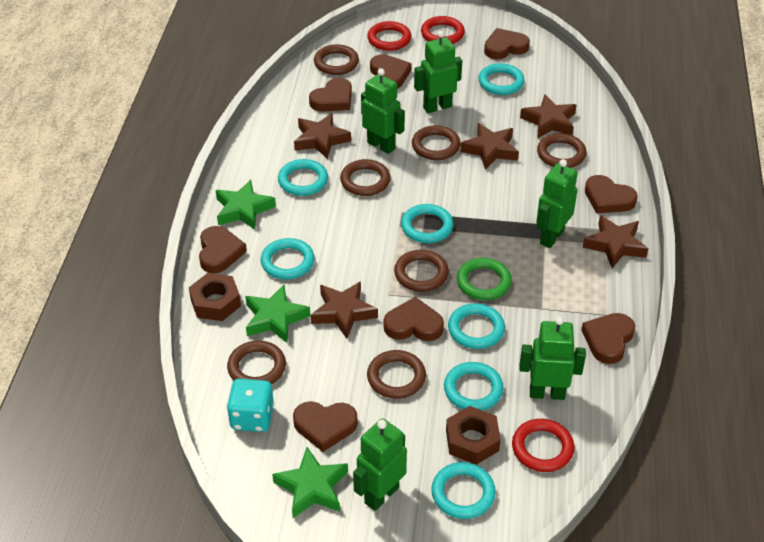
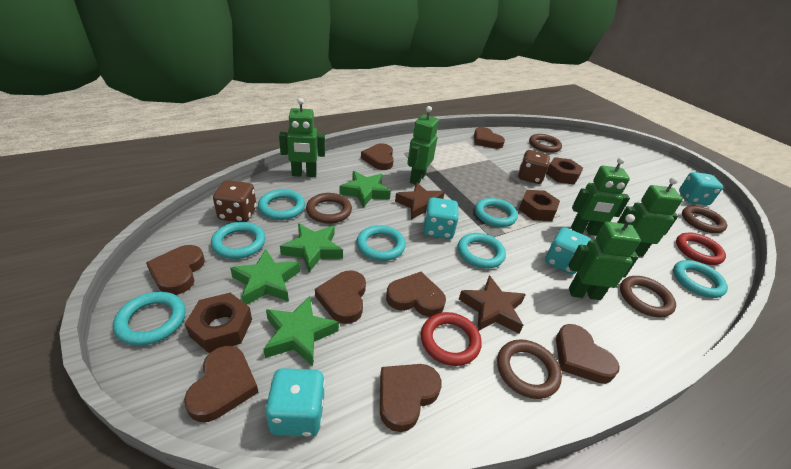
brown dice: none = 0 -> [213,180,257,222] [518,150,550,184] = 2
brown nut: [189,273,241,321] [446,406,501,465] = 2 -> [185,293,252,353] [519,190,560,221] [546,157,583,184] = 3
brown ring: [227,341,286,385] [314,44,359,75] [340,159,391,196] [367,350,426,399] [394,250,449,292] [412,125,461,160] [537,133,587,168] = 7 -> [306,193,352,224] [497,339,562,399] [529,134,562,153] [620,276,676,318] [682,206,727,233] = 5
brown star: [294,113,351,159] [311,281,378,339] [460,123,519,170] [520,94,577,138] [583,215,648,269] = 5 -> [395,182,445,219] [459,275,526,334] = 2
green ring: [457,258,512,300] = 1 -> none = 0
green star: [216,180,276,230] [245,285,310,343] [272,447,348,518] = 3 -> [230,249,300,305] [263,296,339,366] [280,223,343,272] [339,171,391,207] = 4
red ring: [367,21,411,51] [421,16,465,44] [512,419,574,472] = 3 -> [421,312,482,366] [676,232,726,265] = 2
turquoise dice: [227,379,274,432] = 1 -> [265,368,325,437] [424,197,459,239] [545,227,591,275] [679,172,723,205] = 4

